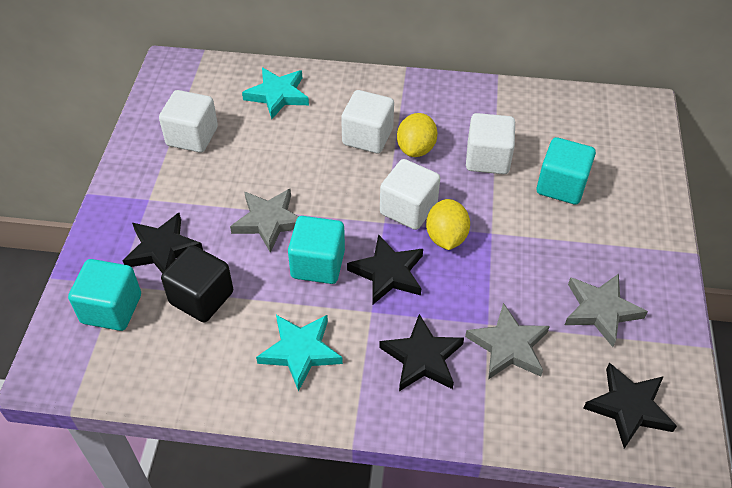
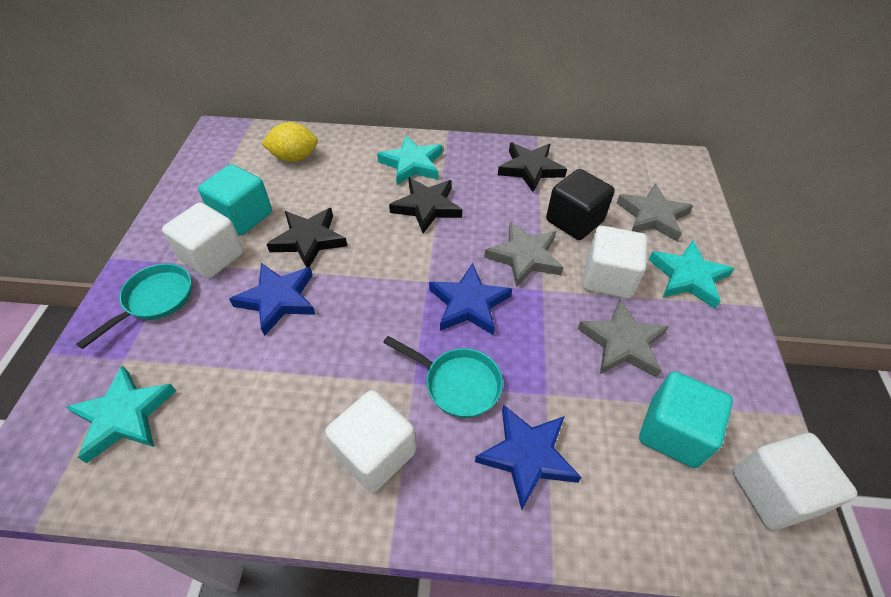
black star: [123,213,203,274] [347,234,423,304] [379,314,464,391] [583,363,677,449] = 4 -> [267,208,347,268] [389,178,462,233] [498,143,567,192] = 3
blue star: none = 0 -> [229,263,316,336] [429,263,512,335] [475,405,581,510] = 3
turquoise cube: [68,259,141,331] [288,216,345,284] [537,137,596,205] = 3 -> [198,164,272,235] [639,371,733,468] = 2
turquoise pan: none = 0 -> [77,263,192,349] [383,336,503,418] = 2
turquoise star: [242,68,309,119] [256,315,343,392] = 2 -> [66,366,176,463] [377,135,443,185] [648,240,735,309] = 3
yellow lemon: [397,113,437,157] [426,199,470,250] = 2 -> [262,122,318,162] = 1

